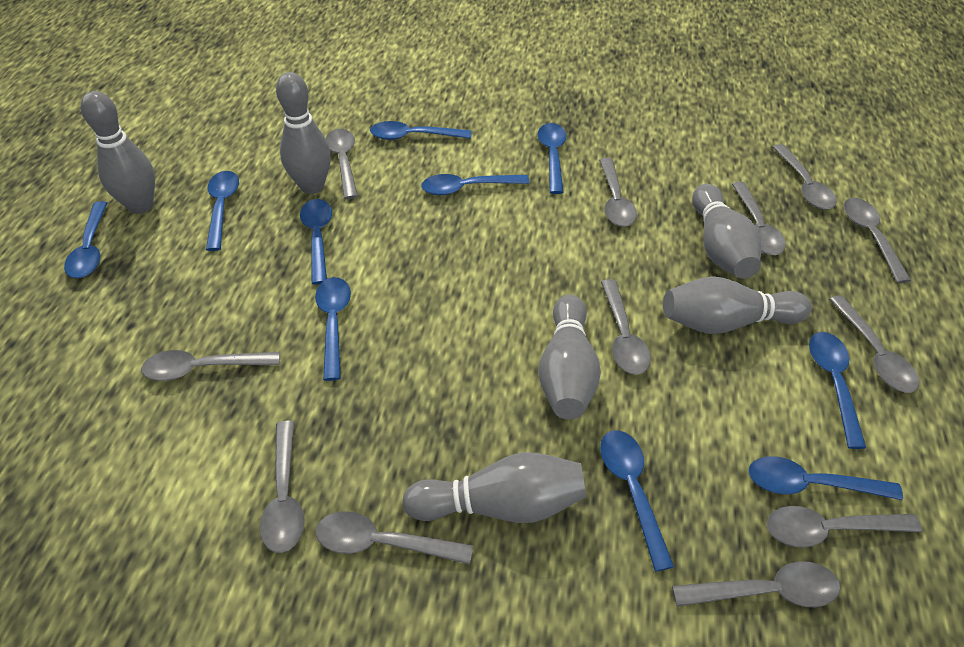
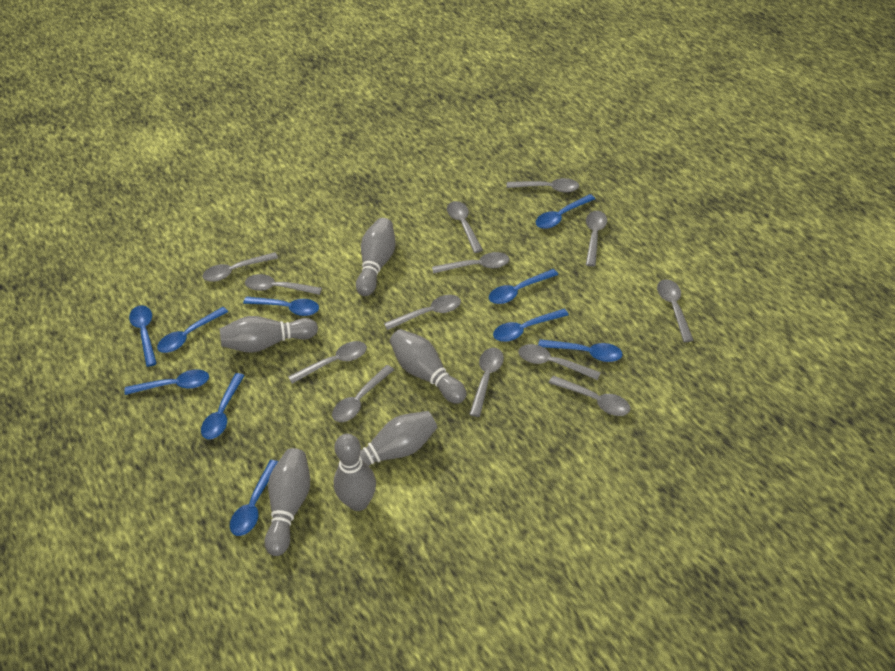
grey spoon: [141,350,280,381] [260,421,305,553] [316,511,473,564] [326,129,358,199] [599,158,637,227] [601,279,651,375] [672,561,840,607] [732,182,786,255] [767,506,922,548] [773,144,837,209] [829,295,919,393] [844,198,911,283] = 12 -> [202,252,278,282] [245,274,322,295] [288,341,367,384] [332,365,394,422] [384,295,461,330] [432,252,510,274] [447,201,483,253] [469,348,504,417] [506,178,579,193] [518,344,601,380] [549,376,630,416] [586,211,607,267] [657,279,694,342] = 13

